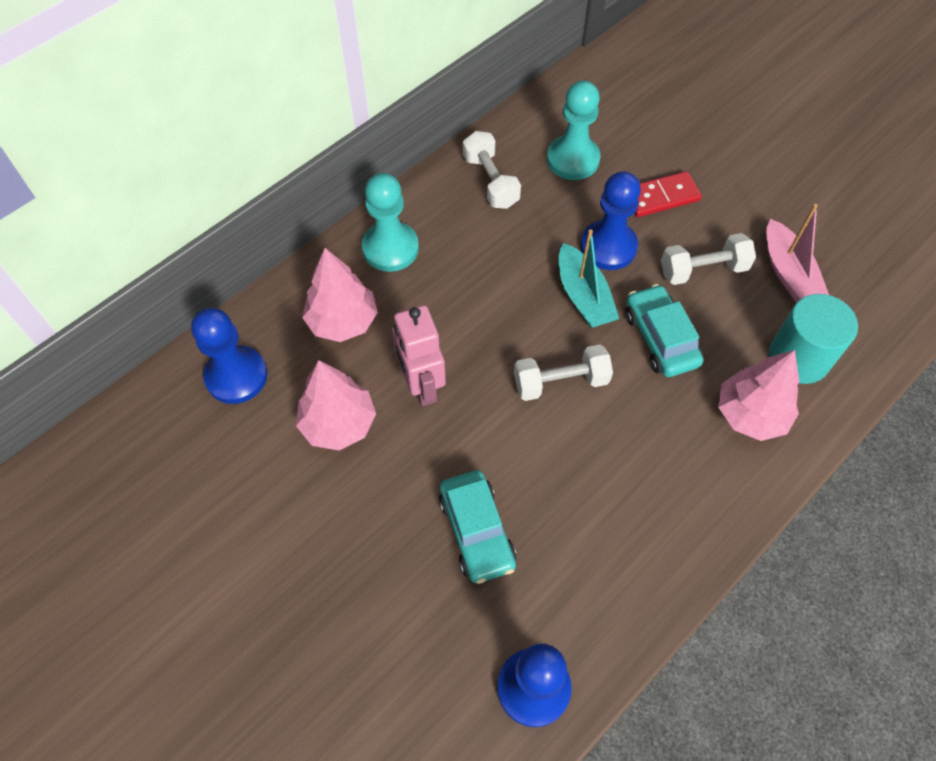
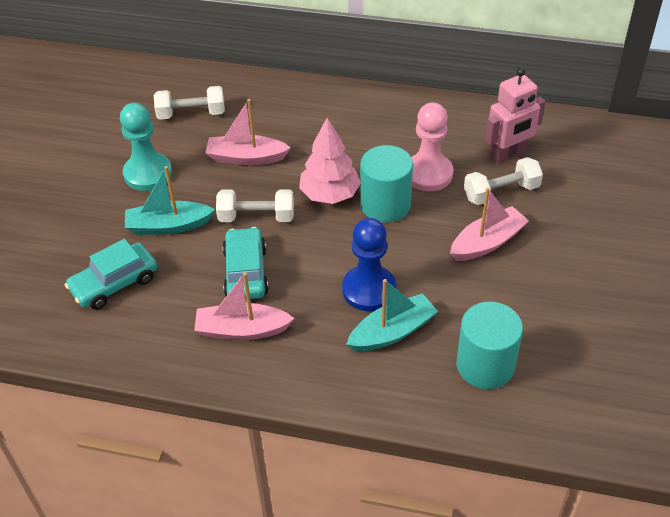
blue pawn: [191,308,267,404] [497,643,572,727] [580,171,641,270] = 3 -> [342,218,396,311] = 1
pink boat: [766,204,829,303] = 1 -> [194,272,295,340] [206,99,291,165] [450,188,529,261] = 3
pink pawn: none = 0 -> [411,102,453,191] = 1
pink tree: [296,360,376,451] [302,248,378,342] [718,350,799,441] = 3 -> [299,117,360,204] = 1
red domino: [634,171,702,217] = 1 -> none = 0
turquoise boat: [559,229,619,328] = 1 -> [125,166,215,235] [346,279,438,352] = 2
turquoise cylinder: [769,294,858,384] = 1 -> [360,145,413,223] [456,302,523,389] = 2
turquoise pawn: [362,173,419,272] [547,80,601,180] = 2 -> [120,103,172,191] = 1

